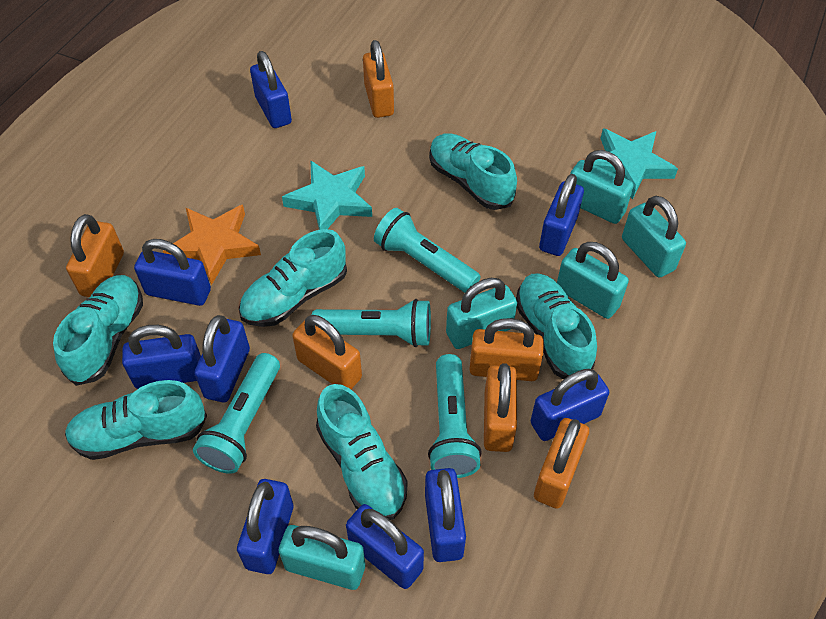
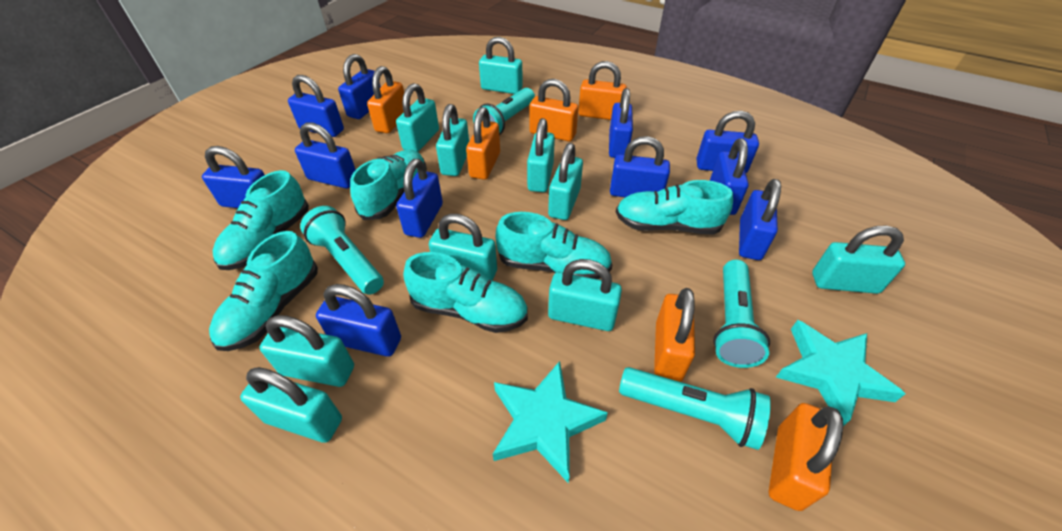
blue padlock: [122,325,201,389] [134,239,211,306] [194,315,250,402] [237,479,293,574] [250,51,292,128] [346,504,424,589] [425,468,466,562] [531,369,609,441] [539,174,584,256] = 9 -> [202,146,265,208] [288,75,344,137] [295,123,356,189] [316,284,401,357] [338,54,381,119] [396,159,443,238] [609,88,633,158] [610,136,670,197] [696,111,759,173] [710,138,749,215] [739,179,781,260] = 11
orange star: [163,205,261,285] = 1 -> none = 0
turquoise padlock: [279,525,365,590] [446,278,517,349] [557,242,629,319] [570,150,634,224] [622,196,686,278] = 5 -> [240,367,342,443] [260,315,354,387] [396,83,439,152] [429,214,497,281] [436,104,469,176] [479,37,523,94] [527,118,555,192] [548,143,583,220] [548,259,622,331] [812,225,905,294] = 10

